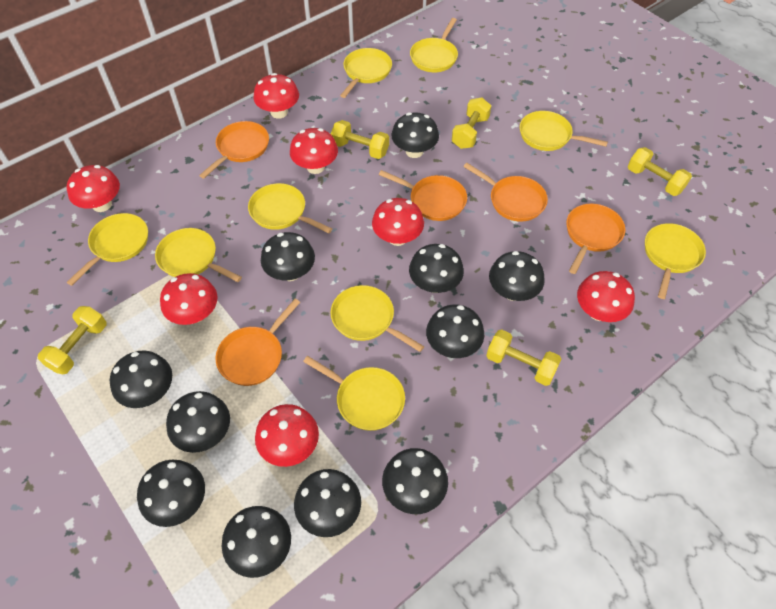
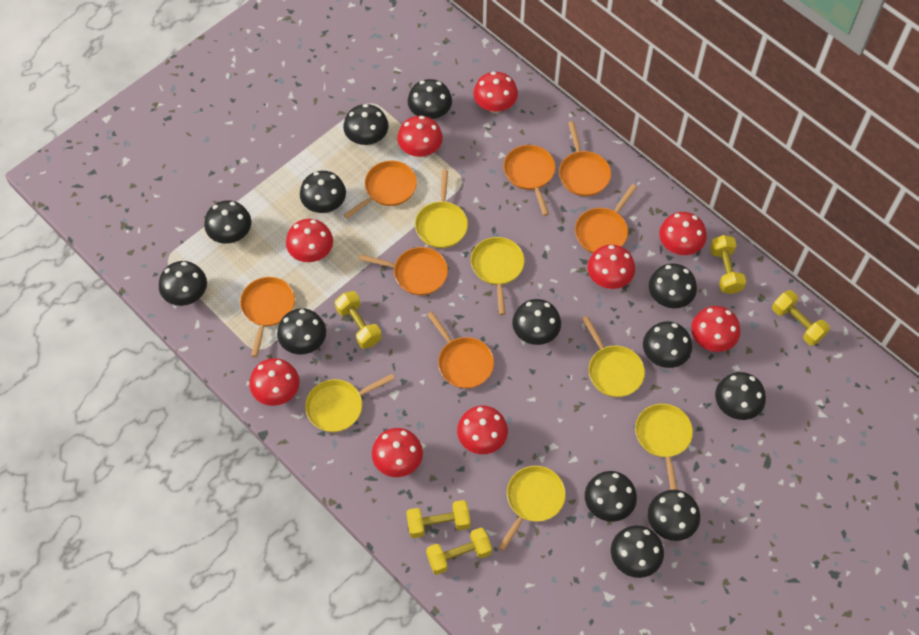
black mushroom: [110,350,172,408] [137,460,205,527] [166,391,230,453] [222,506,291,578] [261,232,315,281] [294,469,361,537] [382,448,448,514] [391,112,439,158] [409,244,464,293] [426,304,484,358] [489,251,545,301] = 11 -> [159,261,207,306] [204,200,251,244] [277,308,326,355] [300,171,346,213] [343,104,389,146] [408,79,452,120] [512,299,561,345] [585,471,637,522] [611,525,664,578] [643,321,692,368] [648,490,700,541] [649,263,697,308] [715,372,766,420] = 13
orange pan: [199,121,269,179] [216,299,300,386] [379,170,467,221] [463,163,548,222] [566,204,626,274] = 5 -> [240,277,295,357] [344,160,417,219] [359,247,448,295] [427,311,494,389] [504,145,555,216] [559,121,611,196] [575,184,637,253] = 7
red mushroom: [67,165,120,212] [160,273,217,325] [253,73,299,119] [255,404,319,467] [290,128,338,174] [372,198,424,246] [577,271,635,322] = 7 -> [249,358,299,406] [286,219,333,262] [372,428,423,477] [397,116,443,157] [457,406,508,454] [473,72,518,113] [587,244,635,289] [659,212,707,255] [691,306,740,352] = 9
yellow pan: [67,213,148,286] [155,228,242,282] [248,183,332,233] [303,356,405,431] [331,285,424,352] [340,48,392,98] [410,18,458,72] [520,111,608,151] [645,223,706,299] = 9 -> [305,374,395,432] [415,170,468,248] [471,237,524,315] [499,466,566,551] [582,316,645,397] [635,404,693,490] = 6

